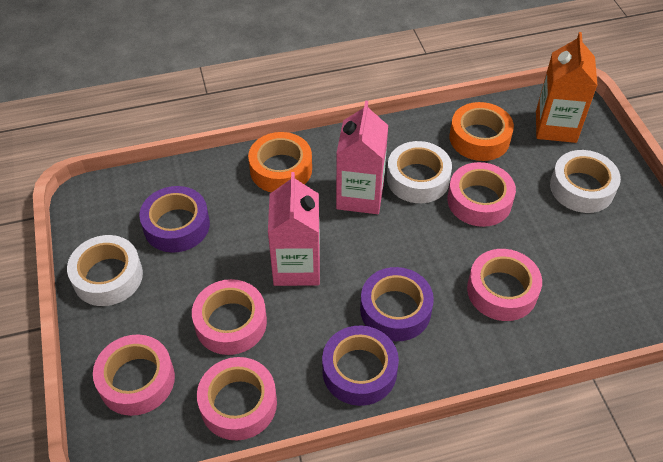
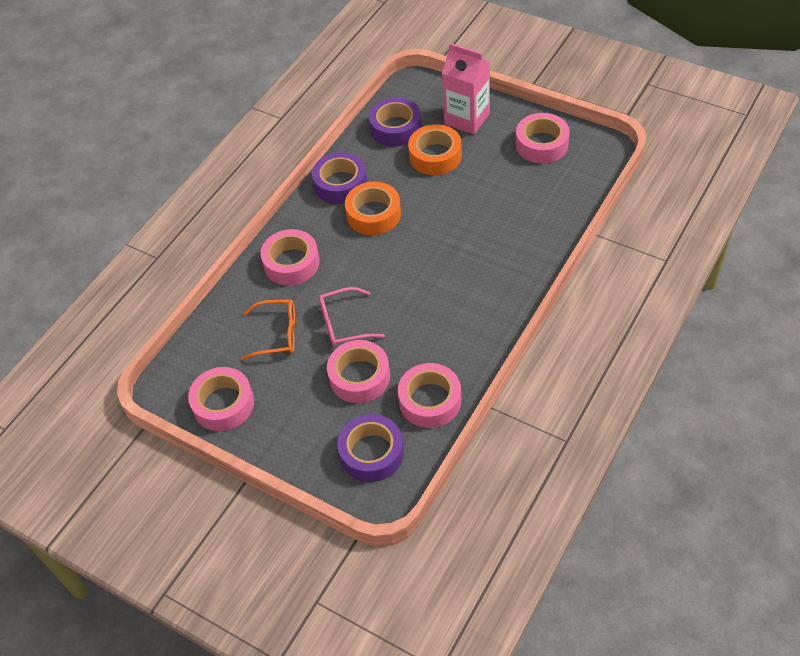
orange carton: [536,32,598,143] = 1 -> none = 0
orange glasses: none = 0 -> [241,299,295,360] = 1
pink carton: [268,172,320,286] [336,100,388,214] = 2 -> [442,43,490,135] = 1
pink glasses: none = 0 -> [319,287,385,347] = 1
white tape: [67,235,143,306] [387,141,452,203] [550,150,621,213] = 3 -> none = 0

